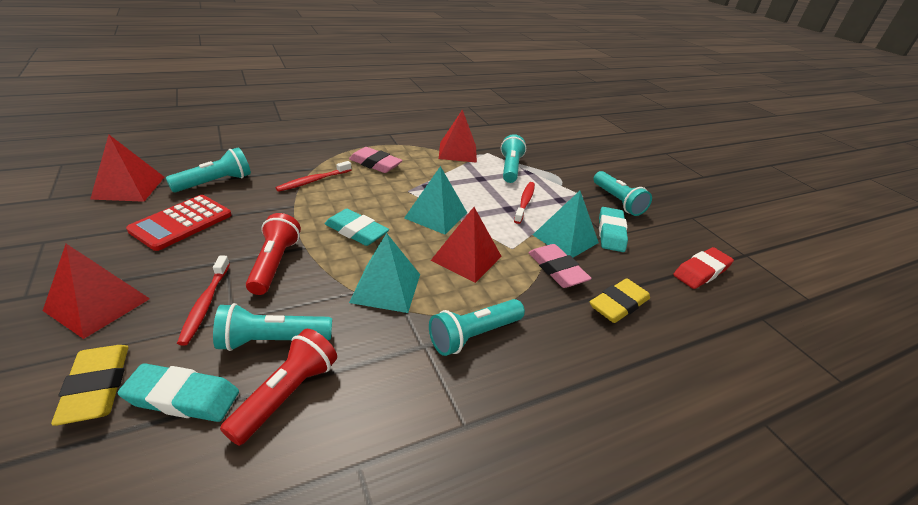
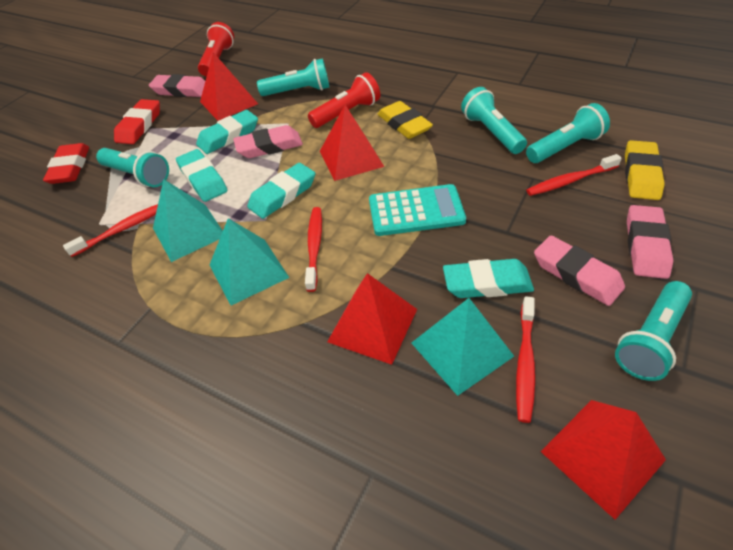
pink eraser: [349,147,402,173] [529,244,592,288] = 2 -> [149,74,205,97] [233,125,303,158] [534,236,625,306] [627,205,673,279] = 4
red calculator: [126,195,232,251] = 1 -> none = 0
red eraser: [673,247,734,289] = 1 -> [43,143,89,184] [114,99,160,144] = 2
red toothbrush: [177,255,230,346] [276,161,351,192] [514,182,535,224] = 3 -> [63,204,158,257] [305,207,322,292] [516,296,535,423] [526,154,622,196] = 4
turquoise calculator: none = 0 -> [369,184,466,236] = 1
turquoise eraser: [118,363,239,422] [325,209,389,246] [599,207,628,252] = 3 -> [176,149,227,202] [196,110,258,154] [247,163,315,219] [443,259,534,298] = 4

